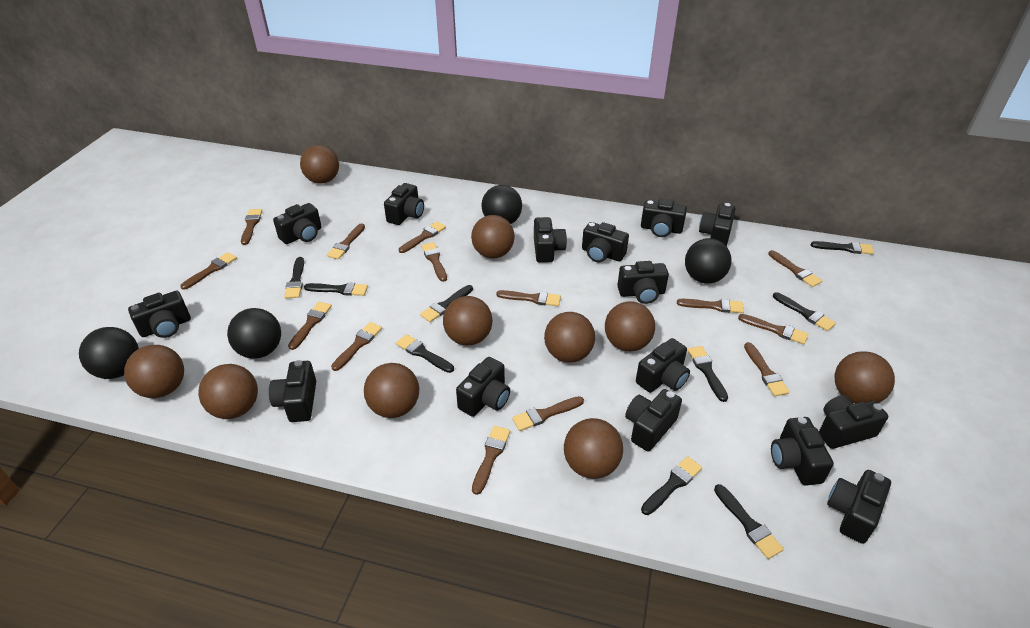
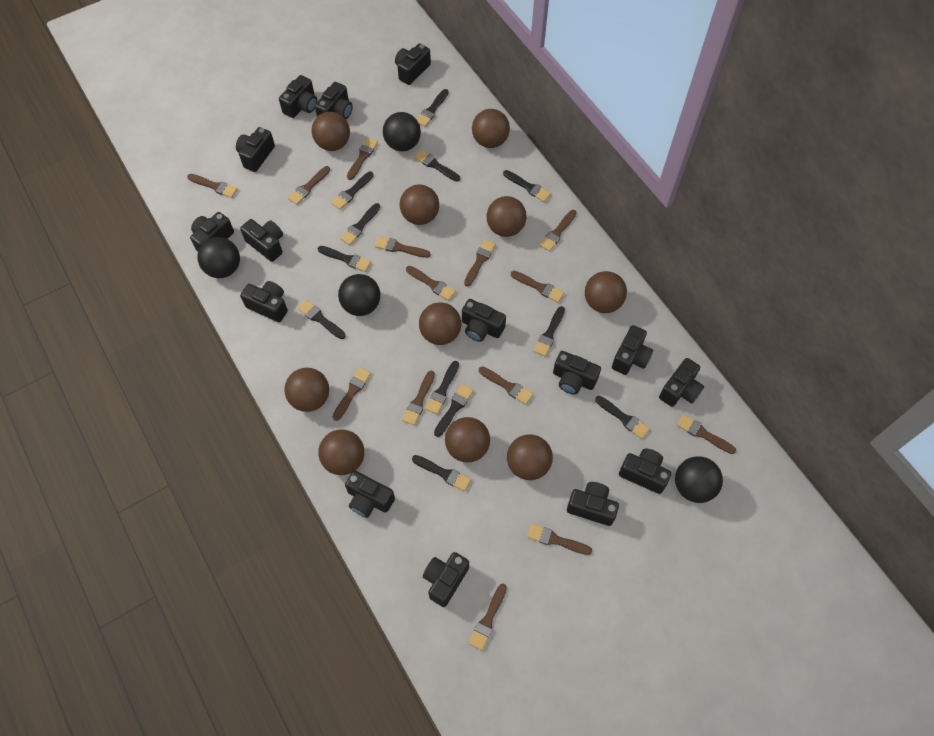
black brush: [284,257,304,298] [304,282,368,296] [396,334,454,373] [420,285,473,322] [641,456,702,515] [687,346,728,402] [714,484,784,559] [773,292,836,331] [810,241,874,255] = 9 -> [298,300,345,339] [318,246,371,272] [331,172,374,210] [340,203,380,245] [412,455,471,492] [414,149,460,182] [417,89,449,127] [425,361,459,414] [434,384,474,437] [503,170,551,202] [534,306,565,357] [595,396,650,439] = 12

